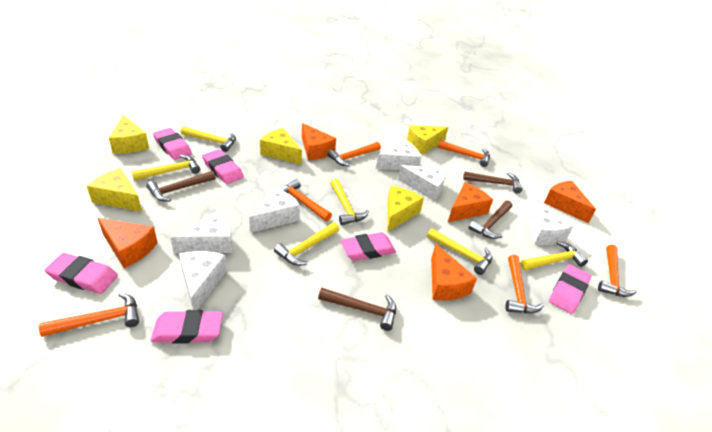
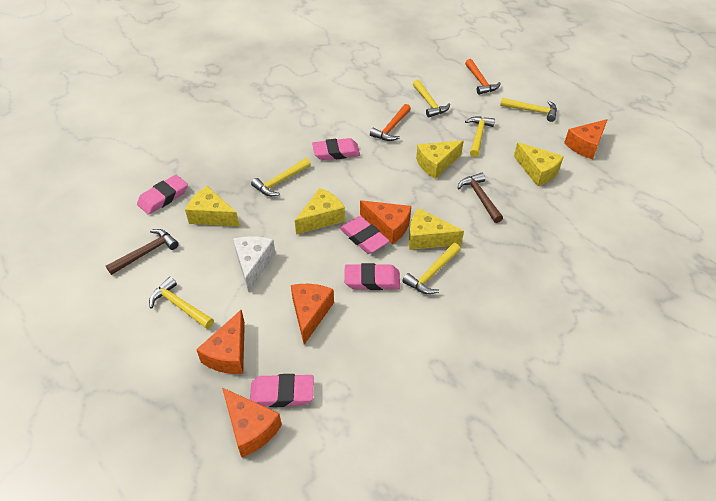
brown hammer: [146,171,216,201] [318,288,396,331] [463,172,522,194] [468,200,512,239] = 4 -> [106,229,179,275] [457,173,503,223] = 2
orange hammer: [39,293,139,337] [280,179,332,221] [328,142,381,166] [438,140,490,167] [505,255,544,314] [598,245,637,297] = 6 -> [370,104,411,141] [465,59,501,95] = 2
pink eraser: [44,253,118,294] [151,310,223,344] [153,128,192,160] [202,149,244,184] [340,232,396,261] [549,264,591,314] = 6 -> [137,175,188,215] [250,374,314,407] [312,138,360,160] [340,216,390,254] [344,263,400,290] = 5
white cheese: [170,211,232,254] [179,251,227,310] [249,187,300,233] [376,140,422,170] [398,165,446,201] [527,199,574,245] = 6 -> [233,236,276,292] = 1

